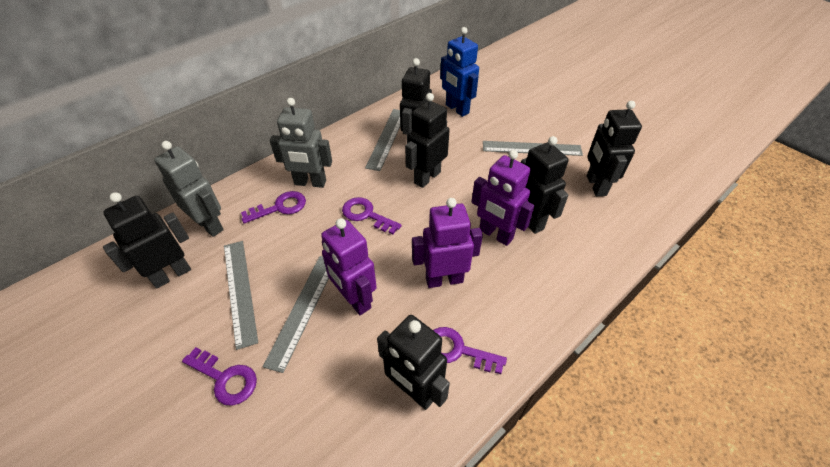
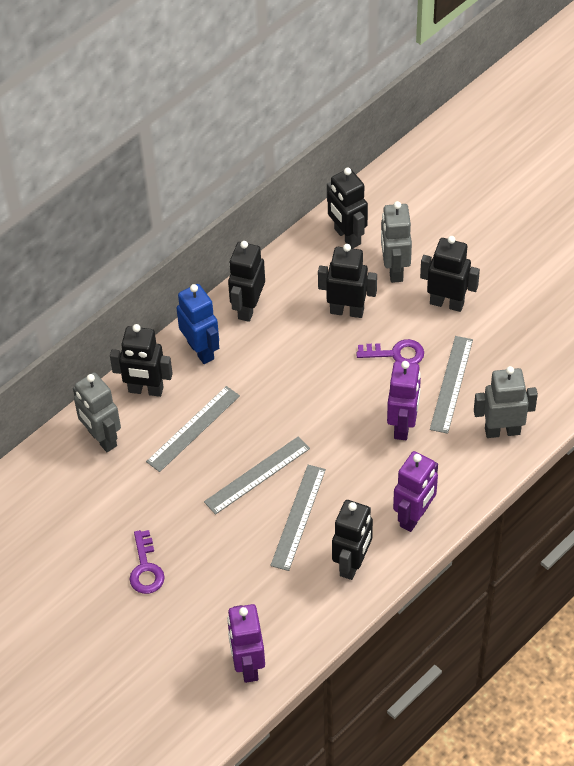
grey robot: [154,141,224,237] [270,98,332,188] = 2 -> [73,372,121,452] [381,201,412,283] [474,366,538,438] = 3
purple key: [182,347,257,406] [241,191,306,224] [342,197,402,235] [433,327,507,374] = 4 -> [130,530,165,594] [356,339,424,364] = 2

